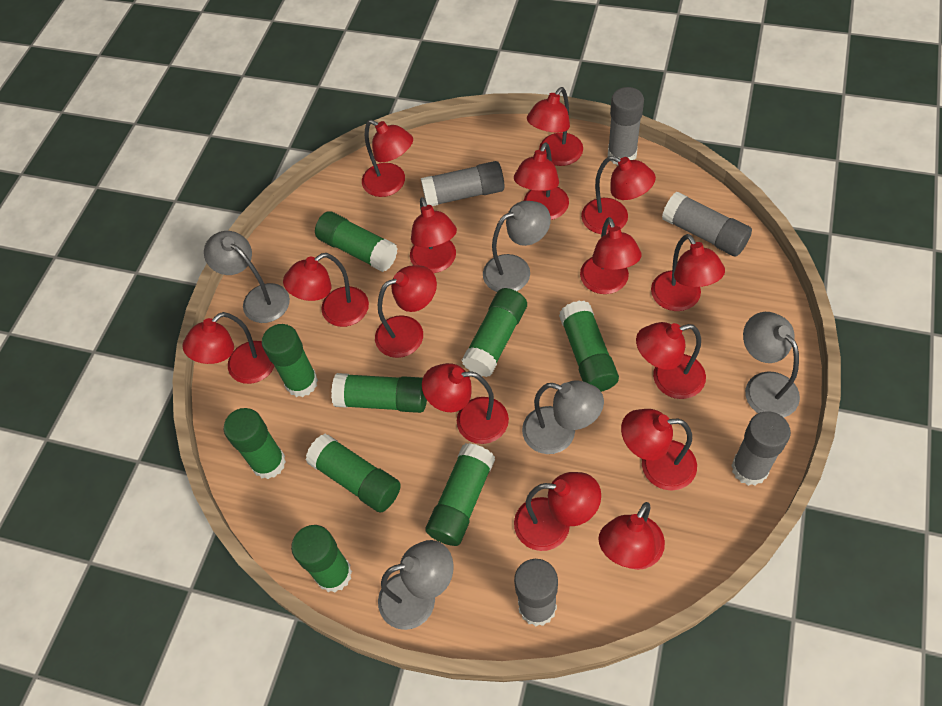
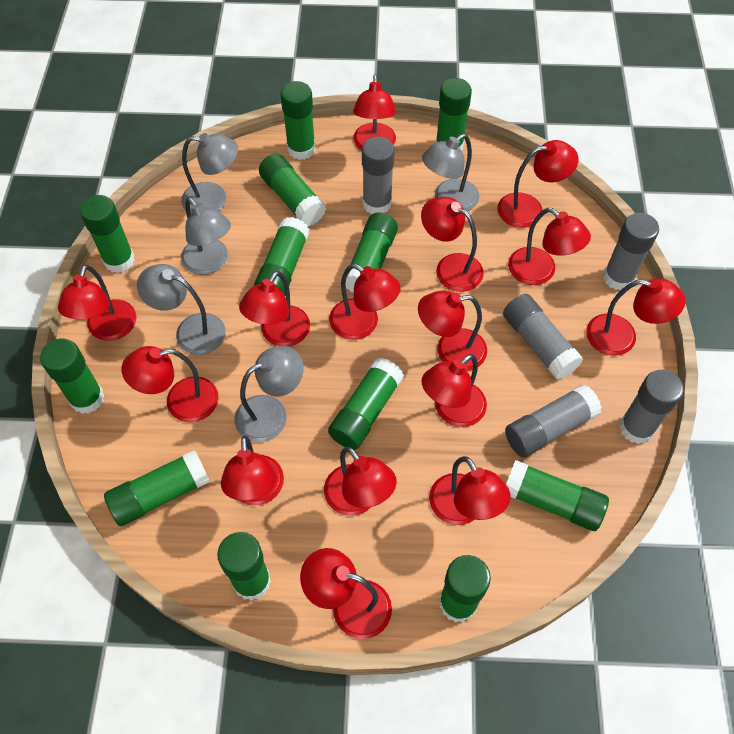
green glue stick: [224,408,286,479] [262,324,318,397] [291,525,352,592] [305,434,401,512] [315,211,398,272] [331,373,427,413] [426,443,495,546] [461,288,527,377] [559,301,619,392] = 9 -> [40,339,104,414] [80,195,135,273] [104,450,210,526] [217,532,271,601] [254,217,309,295] [259,154,326,226] [280,81,315,160] [328,358,404,450] [346,212,398,292] [436,78,472,151] [439,555,491,623] [506,460,609,531] = 12

